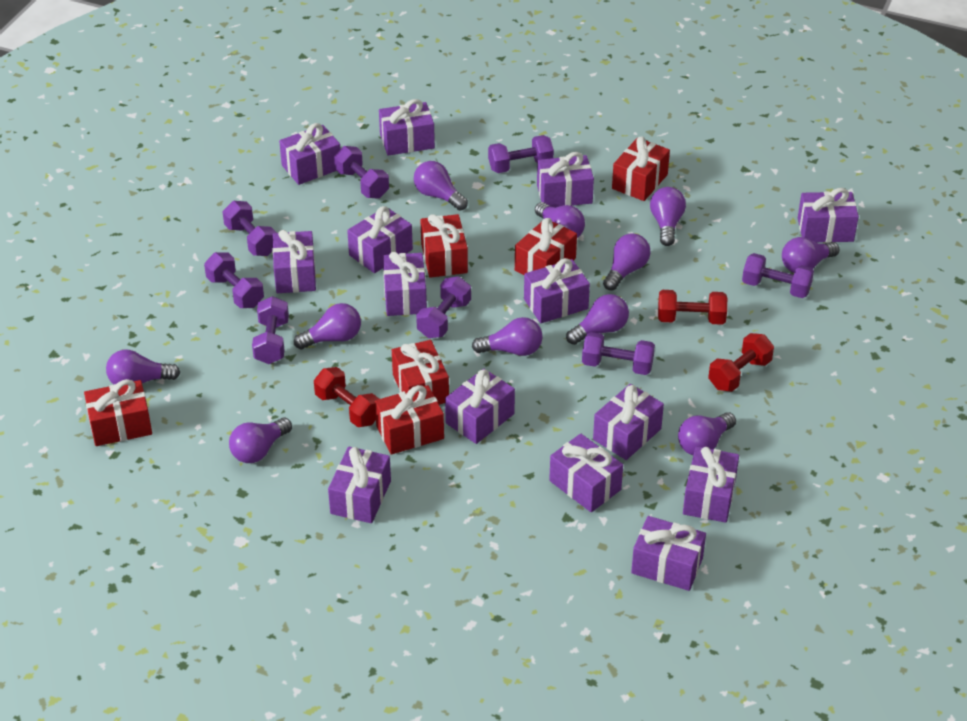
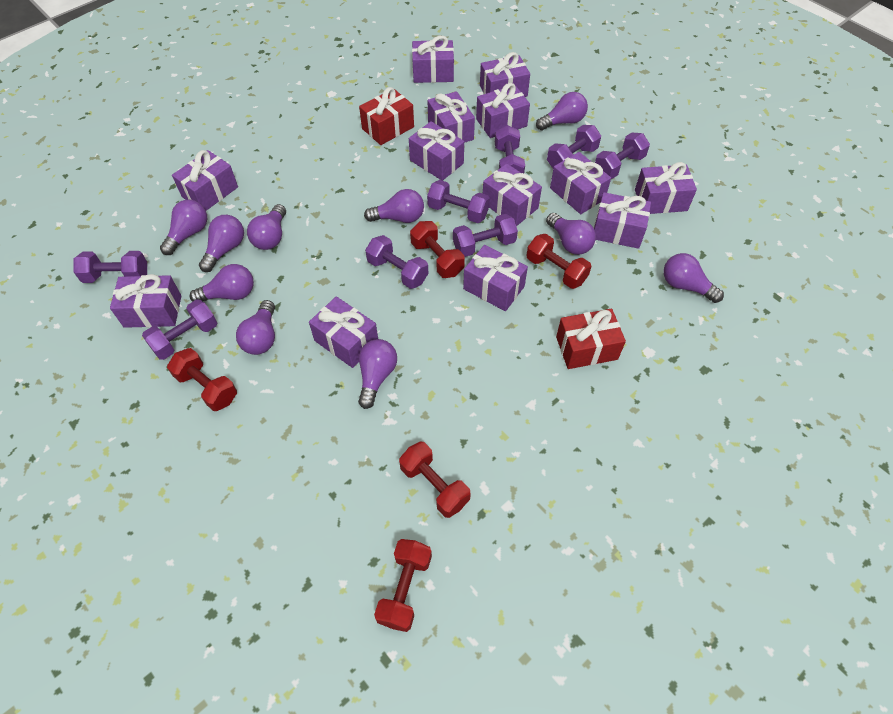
purple gift: [272,230,316,293] [279,123,341,185] [328,447,391,523] [347,206,413,273] [379,99,435,156] [383,252,427,316] [445,368,515,444] [524,258,590,323] [537,152,594,207] [549,434,623,512] [593,384,664,460] [631,516,706,591] [683,447,739,523] [798,188,859,243] = 14 -> [110,274,181,328] [172,150,238,211] [309,296,378,368] [409,121,464,181] [412,36,454,83] [427,91,475,143] [463,245,528,311] [476,83,530,138] [480,52,530,97] [483,163,542,226] [550,152,611,214] [594,192,651,249] [635,162,697,214] = 13
purple light bulb: [106,350,180,384] [229,418,292,463] [294,303,361,349] [414,161,468,211] [472,317,543,356] [535,202,585,238] [566,294,629,345] [603,233,651,290] [650,187,686,246] [678,412,736,455] [782,237,840,273] = 11 -> [160,200,207,255] [190,264,254,302] [199,215,244,272] [236,300,275,355] [247,204,286,250] [358,339,397,409] [364,189,424,223] [536,92,588,131] [546,213,596,255] [664,253,724,303] = 10
red dumbbell: [314,367,379,427] [658,290,727,325] [708,333,774,392] = 3 -> [167,348,237,411] [374,539,432,632] [399,442,471,518] [410,221,465,278] [526,234,592,289] = 5
red gift: [84,379,152,446] [375,385,444,455] [392,340,449,404] [420,214,468,278] [515,218,577,275] [612,136,670,201] = 6 -> [359,87,414,145] [556,309,626,369] = 2

